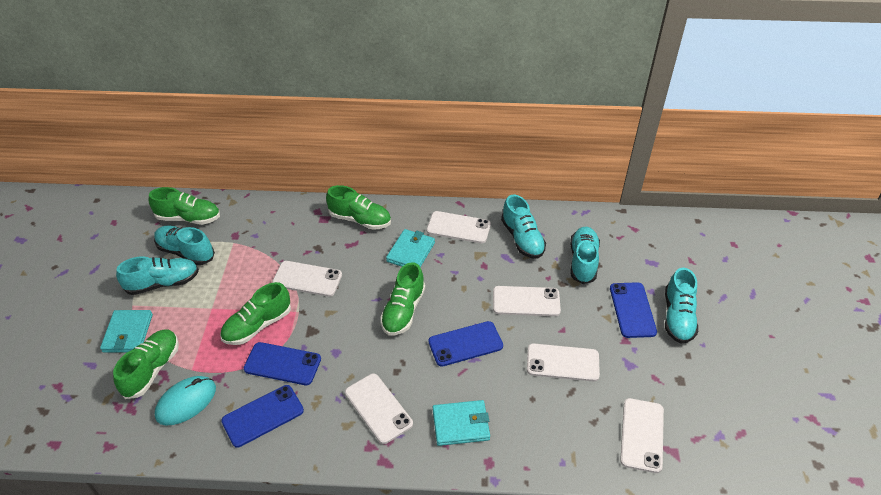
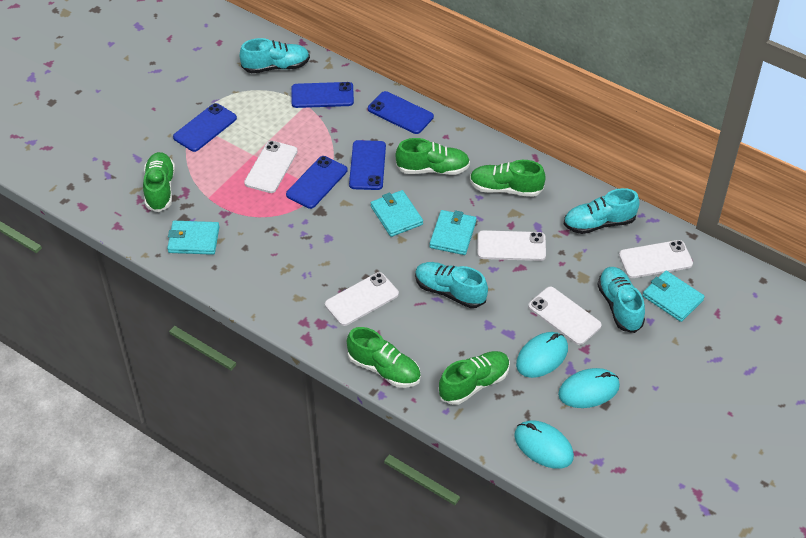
blue phone: [221,385,304,448] [244,342,321,385] [428,321,503,367] [610,282,657,338] = 4 -> [173,103,237,152] [286,156,347,209] [291,82,354,108] [349,140,386,190] [368,91,434,134] = 5
turquoise mouse: [155,376,216,425] = 1 -> [514,421,574,469] [516,332,568,378] [558,368,620,408] = 3
turquoise shoe: [116,256,199,295] [154,226,215,265] [501,195,546,259] [570,227,600,284] [665,268,698,344] = 5 -> [239,38,310,73] [415,262,488,308] [564,188,640,234] [597,267,645,333] = 4
turquoise wallet: [100,310,153,353] [386,229,435,267] [433,400,490,446] = 3 -> [167,221,219,255] [371,190,423,237] [429,210,476,255] [642,271,705,322] = 4
white phone: [272,261,342,297] [345,374,413,444] [427,211,491,243] [493,286,561,316] [527,343,600,382] [620,398,664,473] = 6 -> [244,141,298,193] [325,272,399,326] [477,230,546,261] [528,287,602,345] [619,240,693,278] = 5

